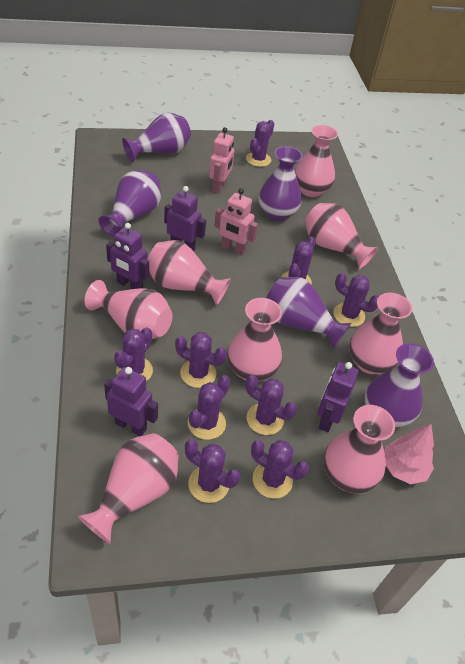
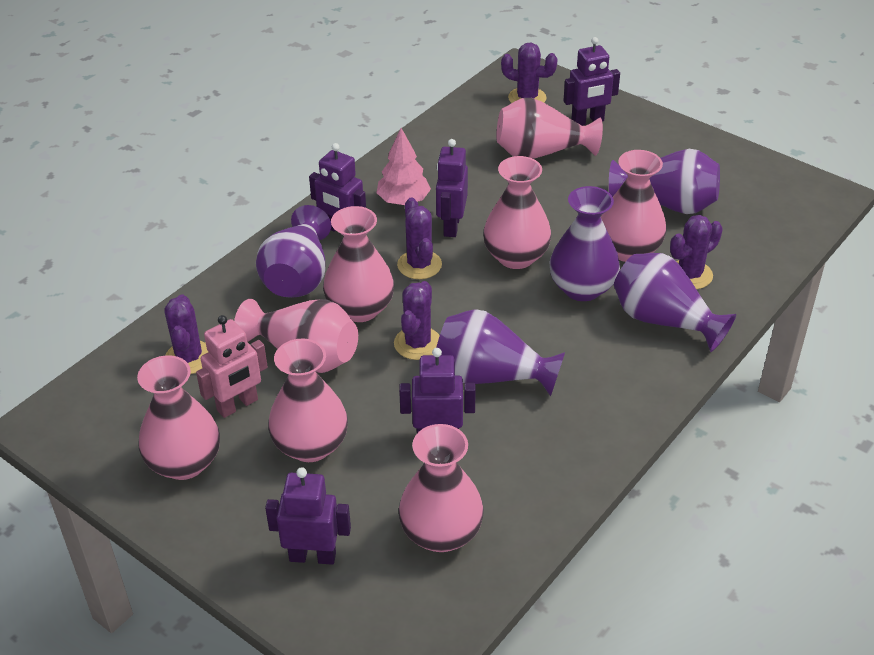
pink robot: [209,127,234,194] [215,188,258,255] = 2 -> [196,315,268,418] = 1
purple cactus: [114,327,153,382] [175,332,227,388] [185,439,240,503] [188,375,230,440] [246,120,274,167] [246,375,297,435] [251,440,309,499] [282,237,316,285] [333,273,379,327] = 9 -> [164,294,208,374] [394,281,440,360] [397,197,442,279] [501,43,557,103] [670,215,723,289] = 5
purple robot: [104,367,158,436] [106,223,149,289] [164,186,206,251] [317,362,358,432] = 4 -> [265,467,351,565] [309,143,366,232] [399,348,476,433] [436,139,468,237] [563,37,620,126] = 5

